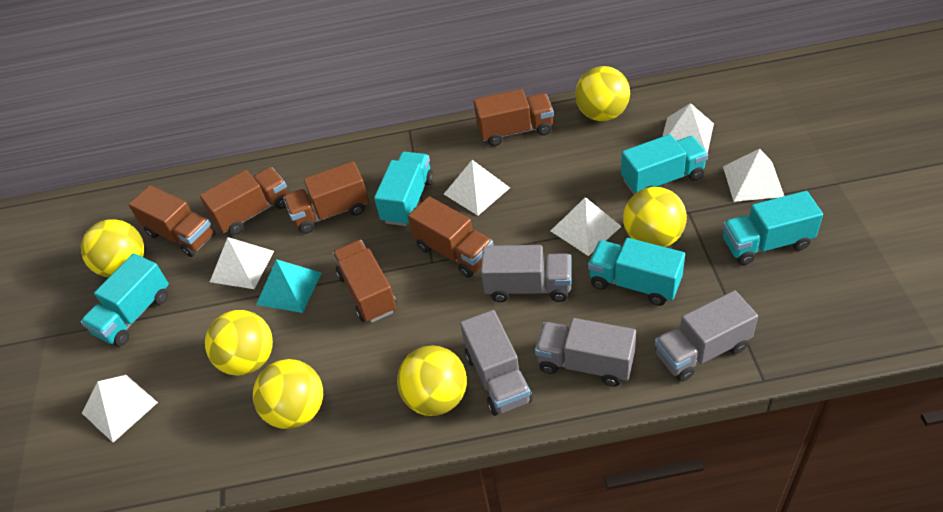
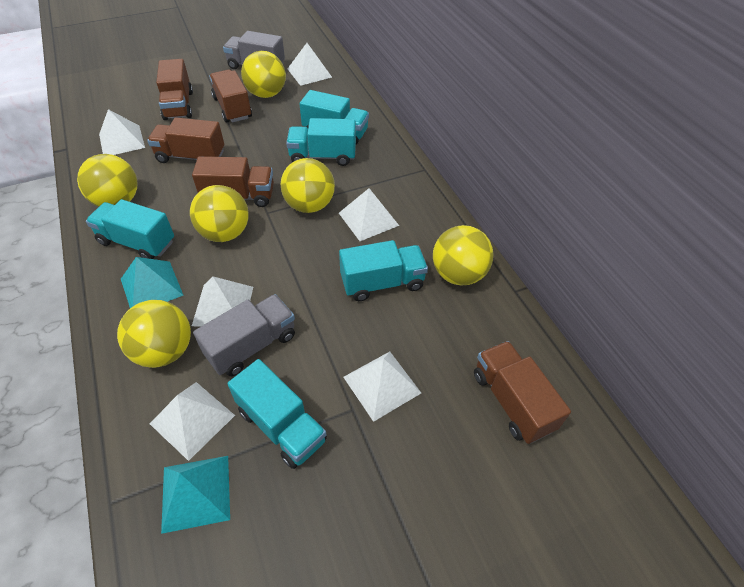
brown truck: [129,185,216,257] [200,167,288,235] [283,161,369,234] [332,240,397,323] [408,196,493,278] [474,89,554,146] = 6 -> [147,118,224,163] [156,59,193,120] [192,156,274,207] [209,70,252,123] [474,341,571,444] = 5
grey truck: [460,310,533,416] [481,245,571,302] [535,318,636,387] [655,290,758,382] = 4 -> [193,294,295,376] [223,31,285,69] = 2
turquoise pyramid: [256,259,322,313] = 1 -> [121,257,184,308] [161,456,230,534] = 2

